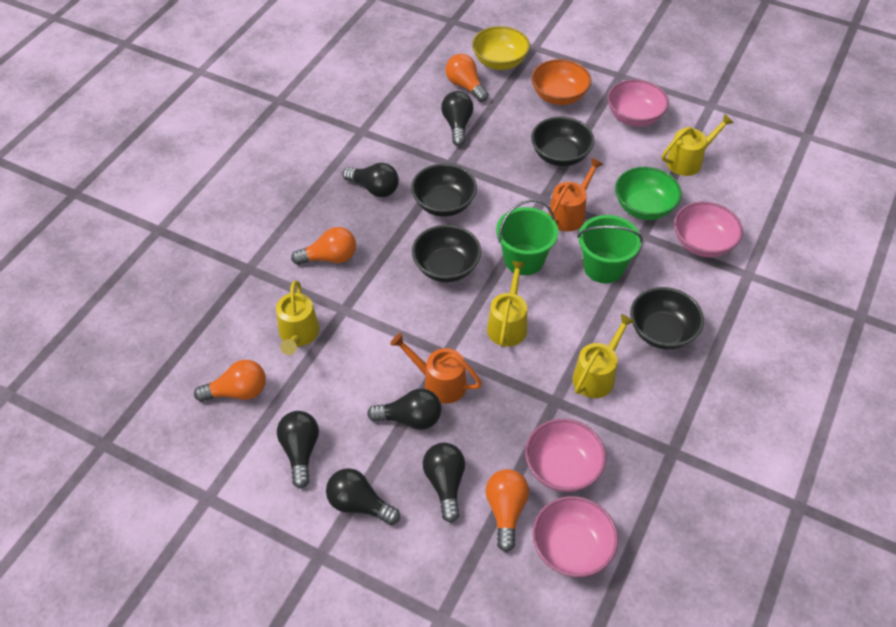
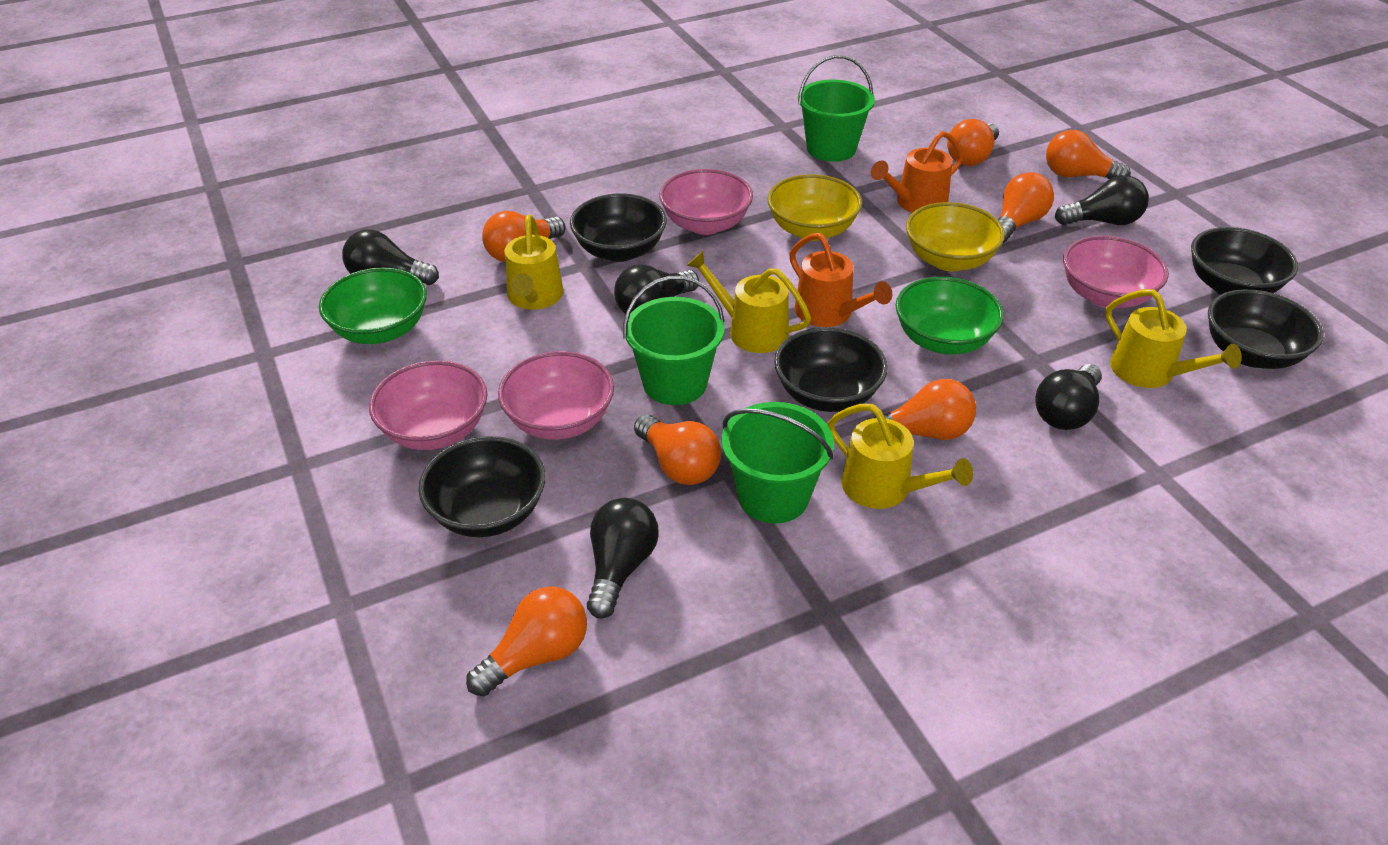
black bowl: [411,163,477,217] [412,225,481,282] [531,117,595,166] [630,287,704,349] = 4 -> [418,436,546,537] [570,194,667,262] [774,327,888,412] [1191,227,1298,294] [1208,289,1323,369] = 5
black light bulb: [277,411,319,488] [326,468,400,525] [343,163,399,197] [367,389,441,430] [423,443,465,523] [441,91,474,146] = 6 -> [342,230,439,285] [587,498,659,618] [614,264,699,314] [1036,364,1102,430] [1055,175,1149,225] = 5
green bowl: [615,167,682,220] = 1 -> [319,267,427,344] [895,277,1004,354] = 2
green bucket: [496,199,558,275] [577,215,643,283] = 2 -> [623,276,725,405] [721,402,834,524] [798,55,875,162] = 3
orange bowl: [531,59,591,105] = 1 -> none = 0
orange light bulb: [194,360,266,402] [291,227,356,265] [446,54,488,102] [486,469,529,552] = 4 -> [466,586,587,696] [482,211,565,262] [634,414,721,485] [867,379,976,440] [947,119,999,166] [998,172,1054,243] [1046,130,1131,179] = 7
yellow bowl: [472,26,530,70] = 1 -> [768,174,862,241] [906,202,1005,271] = 2

